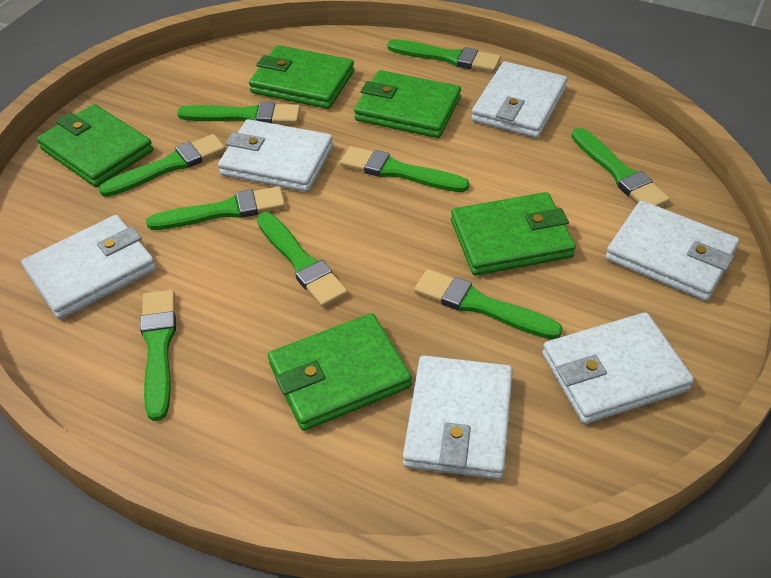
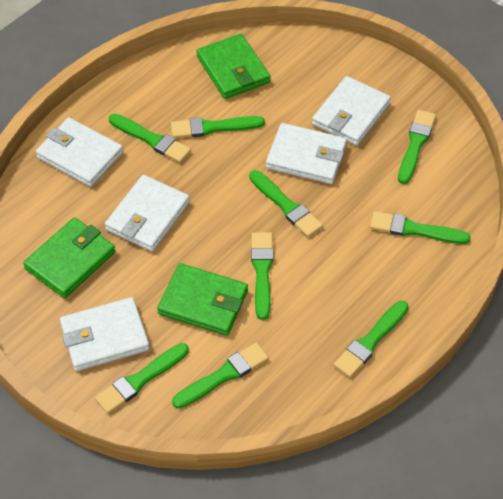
green wallet: [37,104,153,187] [249,45,354,109] [268,313,412,431] [354,70,461,138] [451,192,576,276] = 5 -> [23,217,116,298] [157,263,248,336] [197,34,270,99] = 3
white wallet: [21,215,156,319] [218,119,333,192] [403,355,513,480] [471,61,567,138] [542,312,694,424] [605,200,739,301] = 6 -> [36,118,123,187] [60,297,150,371] [105,175,190,252] [266,123,347,184] [312,76,391,146] = 5

